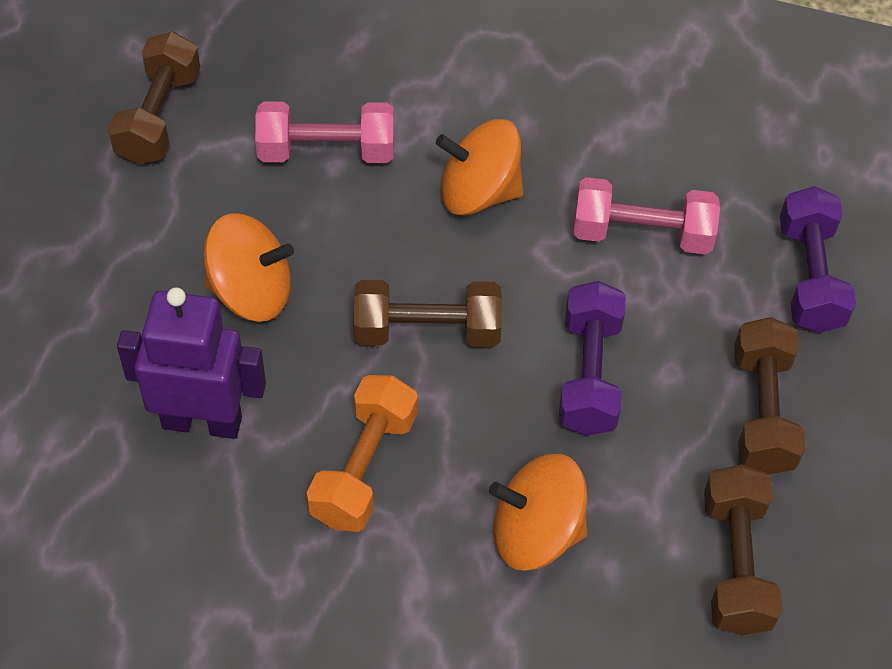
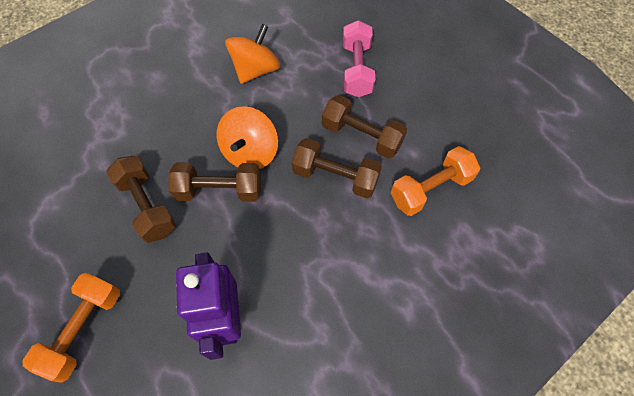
orange dumbbell: [307,375,418,532] = 1 -> [22,273,120,383] [391,146,480,216] = 2
orange spinning top: [204,213,294,322] [436,119,523,216] [489,454,587,571] = 3 -> [217,106,278,169] [225,24,280,84] = 2
pink dumbbell: [255,102,393,163] [573,177,720,254] = 2 -> [343,20,375,97] = 1
purple dumbbell: [559,281,626,436] [780,186,856,333] = 2 -> none = 0

